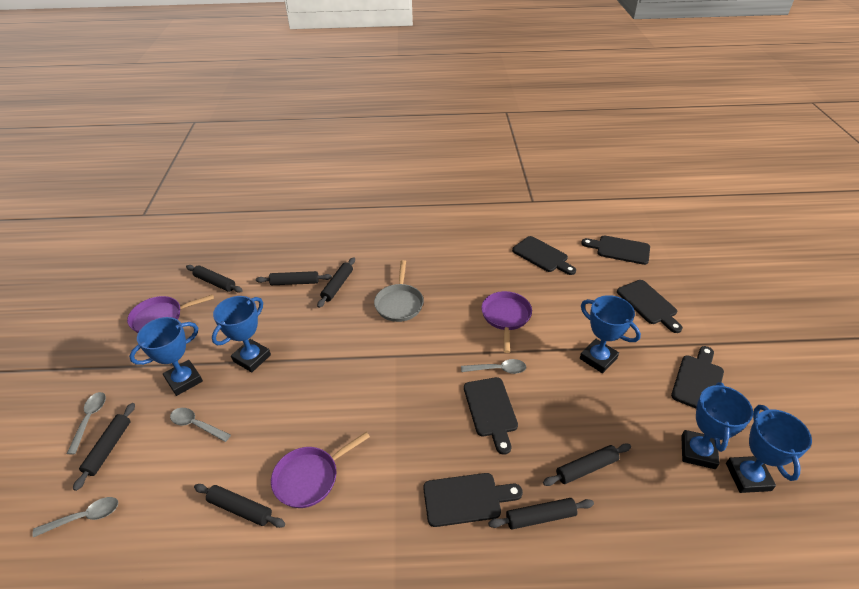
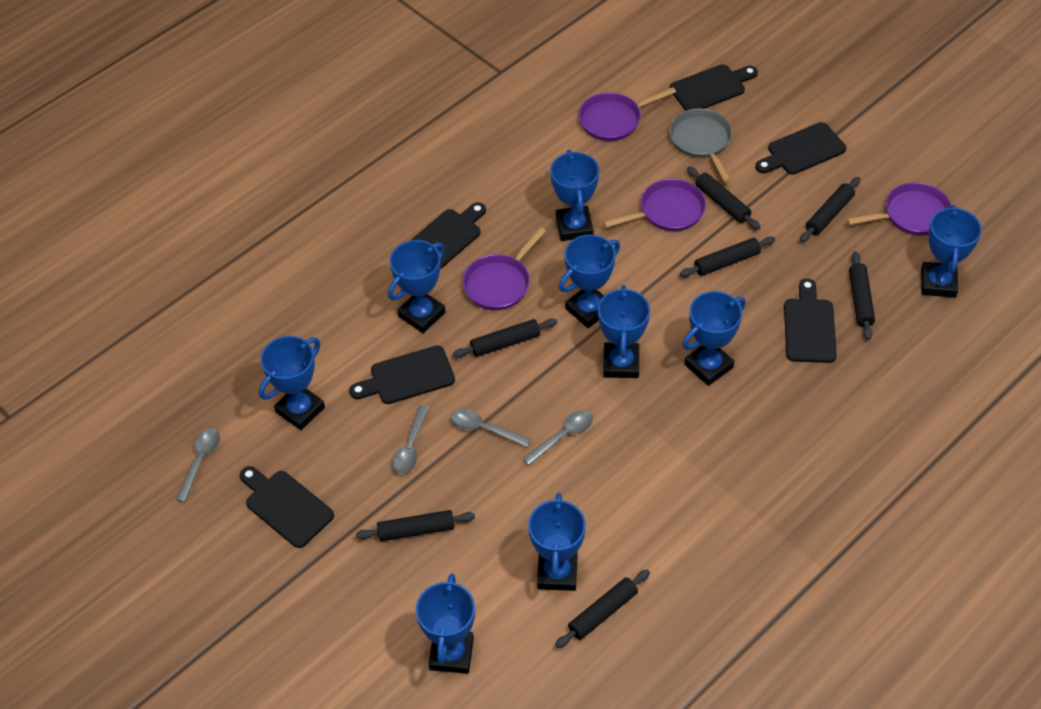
blue trophy: [129,317,203,396] [212,296,271,372] [580,295,641,373] [681,382,753,469] [726,405,812,493] = 5 -> [259,336,325,430] [388,240,446,333] [416,574,475,674] [528,493,586,591] [550,150,599,241] [559,235,620,328] [598,285,650,378] [682,291,746,386] [921,205,982,298] = 9
purple pan: [127,295,214,333] [271,432,370,508] [481,291,532,353] = 3 -> [462,227,546,310] [579,87,676,141] [603,179,706,231] [847,182,951,236] = 4

